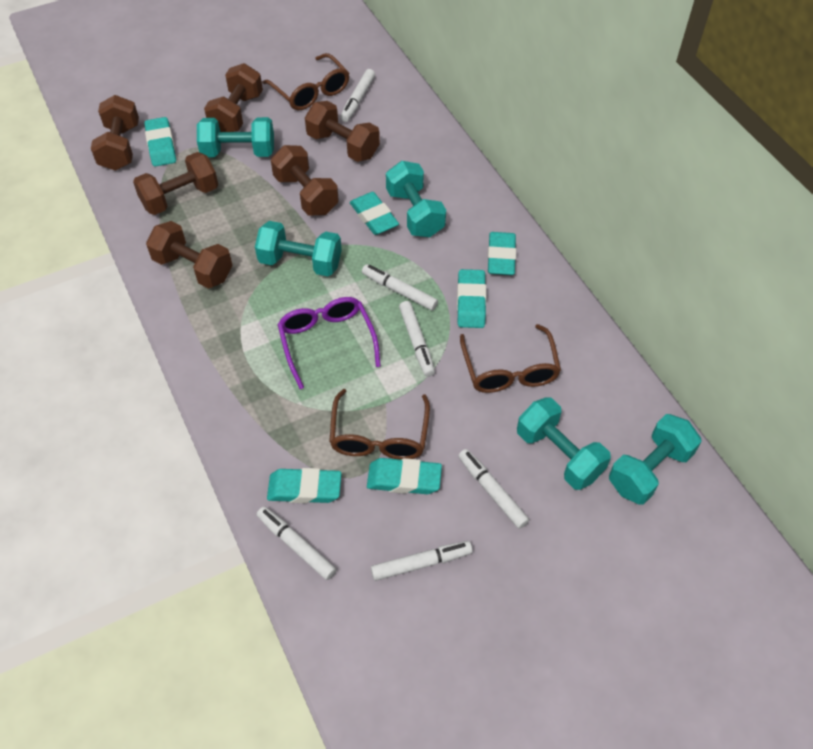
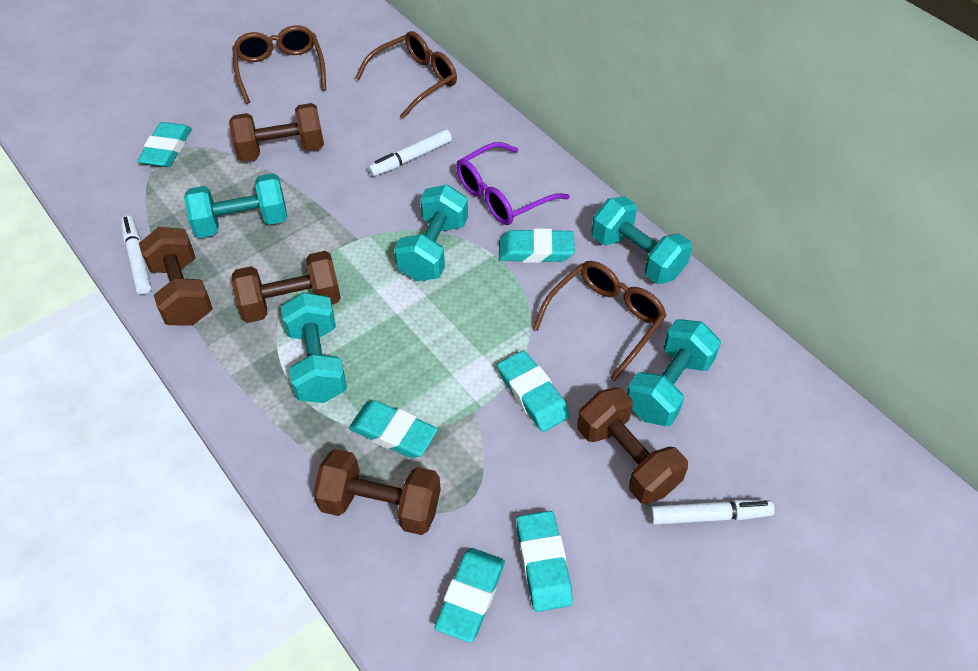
brown dumbbell: [91,95,139,171] [133,152,218,215] [146,221,233,289] [204,63,263,132] [271,145,339,216] [305,101,380,162] = 6 -> [139,227,213,326] [229,103,324,161] [232,251,341,323] [313,449,441,535] [577,387,688,504] = 5
white marker: [257,506,336,580] [340,69,375,122] [362,264,438,311] [371,541,473,581] [399,301,435,377] [458,449,529,529] = 6 -> [121,215,152,294] [368,129,452,177] [650,500,775,525] = 3

